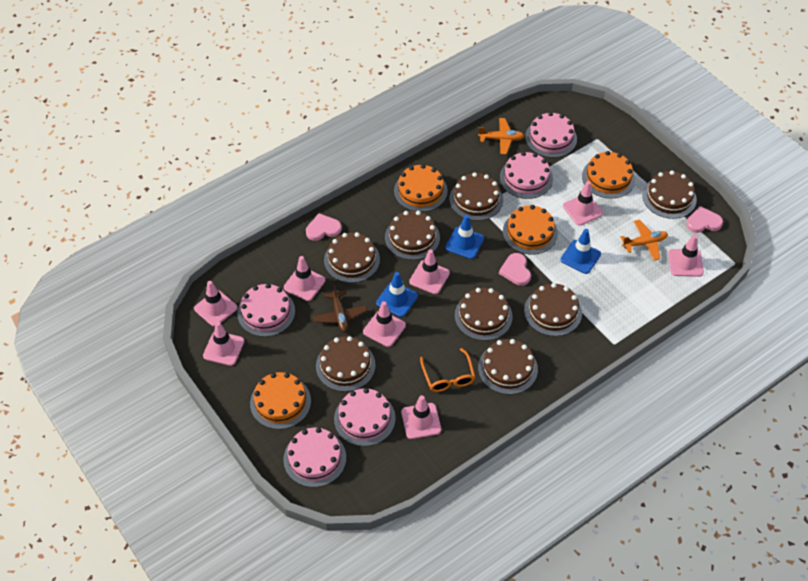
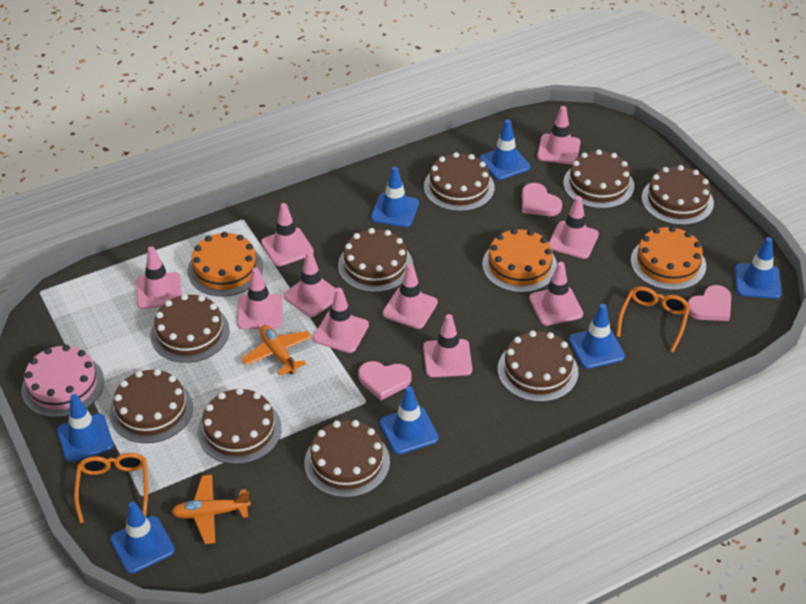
blue traffic cone: [376,272,418,317] [445,215,484,259] [560,229,601,274] = 3 -> [57,394,114,462] [110,502,175,574] [371,166,419,227] [380,386,439,454] [480,119,530,180] [569,304,625,369] [735,237,782,299] = 7
brown cake: [316,336,376,392] [324,232,380,283] [385,211,440,260] [449,172,503,221] [455,288,513,341] [478,339,538,394] [524,283,582,336] [642,170,697,219] = 8 -> [109,369,193,443] [150,294,230,363] [197,388,282,464] [304,420,390,498] [338,228,413,292] [424,152,495,211] [498,330,578,402] [563,149,634,209] [642,165,714,225] = 9
brown plane: [313,284,367,333] = 1 -> none = 0
orange cake: [250,372,311,429] [394,164,448,212] [503,205,558,255] [582,151,635,199] = 4 -> [188,232,263,296] [482,228,557,293] [631,226,706,290] = 3
orange glasses: [420,348,475,392] = 1 -> [74,453,148,523] [616,287,690,353] = 2
pink cake: [237,283,295,337] [283,427,346,487] [334,388,396,446] [500,152,553,199] [525,112,577,158] = 5 -> [21,345,104,418] = 1
pink traffic cone: [194,281,237,327] [203,322,244,366] [284,256,325,301] [363,301,406,347] [401,395,441,439] [409,249,450,294] [563,181,603,226] [668,235,704,277] = 8 -> [136,246,182,309] [237,268,283,329] [261,203,314,266] [284,251,336,317] [313,288,369,353] [383,264,438,329] [423,314,472,377] [529,262,583,326] [537,106,581,165] [549,196,599,259] = 10

